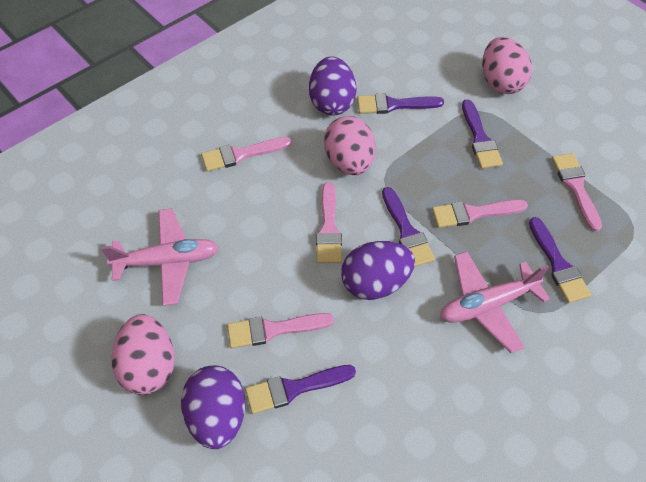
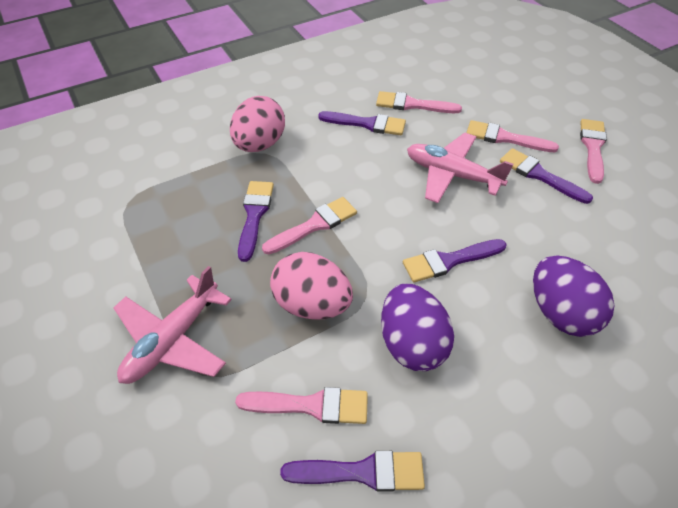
pink egg: [111,314,175,395] [324,116,375,175] [482,37,532,94] = 3 -> [230,96,285,152] [270,252,353,319] = 2
purple egg: [181,365,246,449] [309,56,356,116] [341,241,415,300] = 3 -> [381,284,454,371] [533,256,614,337] = 2

